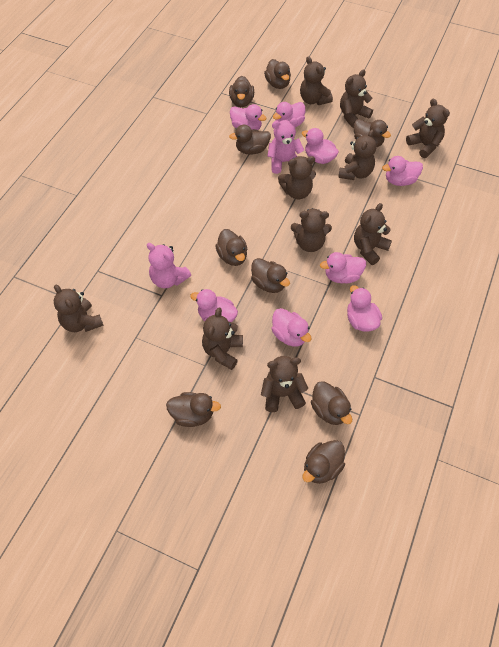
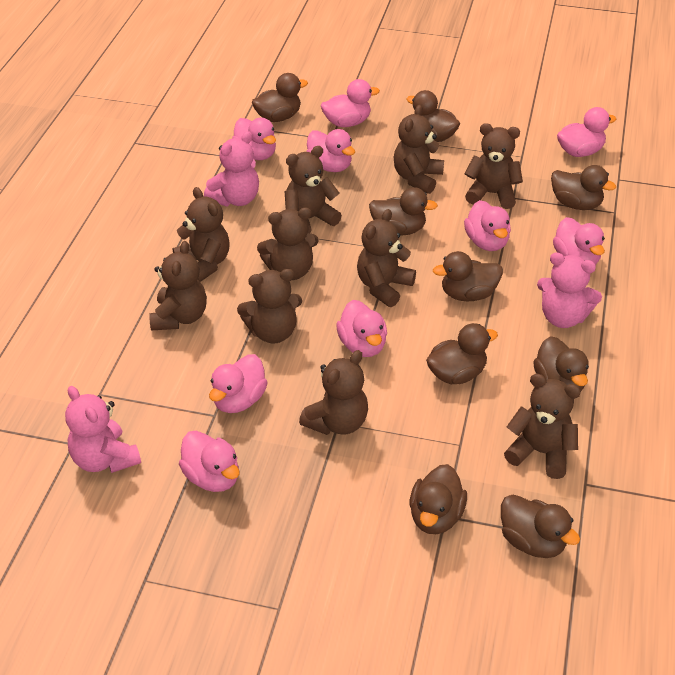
pink duck: [190,289,238,322] [230,104,267,130] [271,308,311,347] [273,102,305,128] [302,128,339,164] [320,252,366,283] [347,285,382,332] [382,156,423,186] = 8 -> [179,431,240,492] [209,354,268,413] [232,118,276,160] [306,129,355,172] [321,79,380,127] [336,300,387,357] [464,200,511,251] [553,217,605,265] [557,107,616,157] = 9
pink teddy bear: [147,243,191,288] [267,118,304,174] = 2 -> [65,386,141,473] [204,131,259,206] [537,252,602,328] = 3

